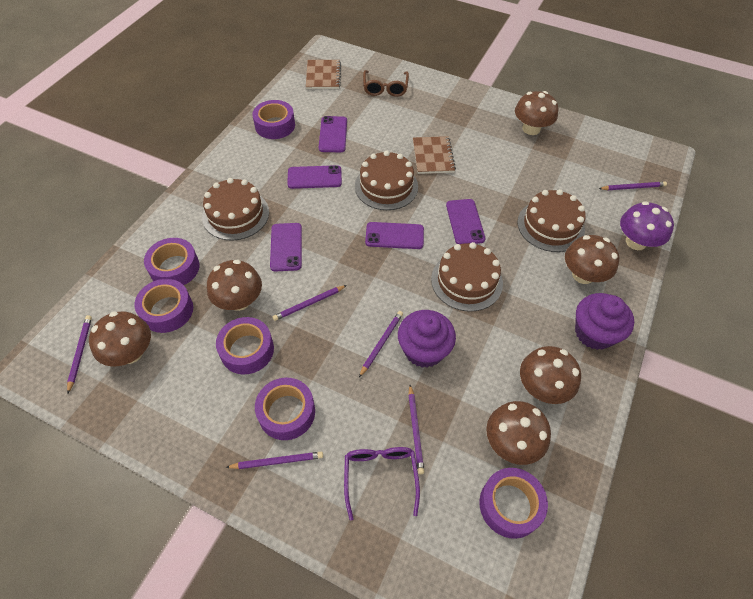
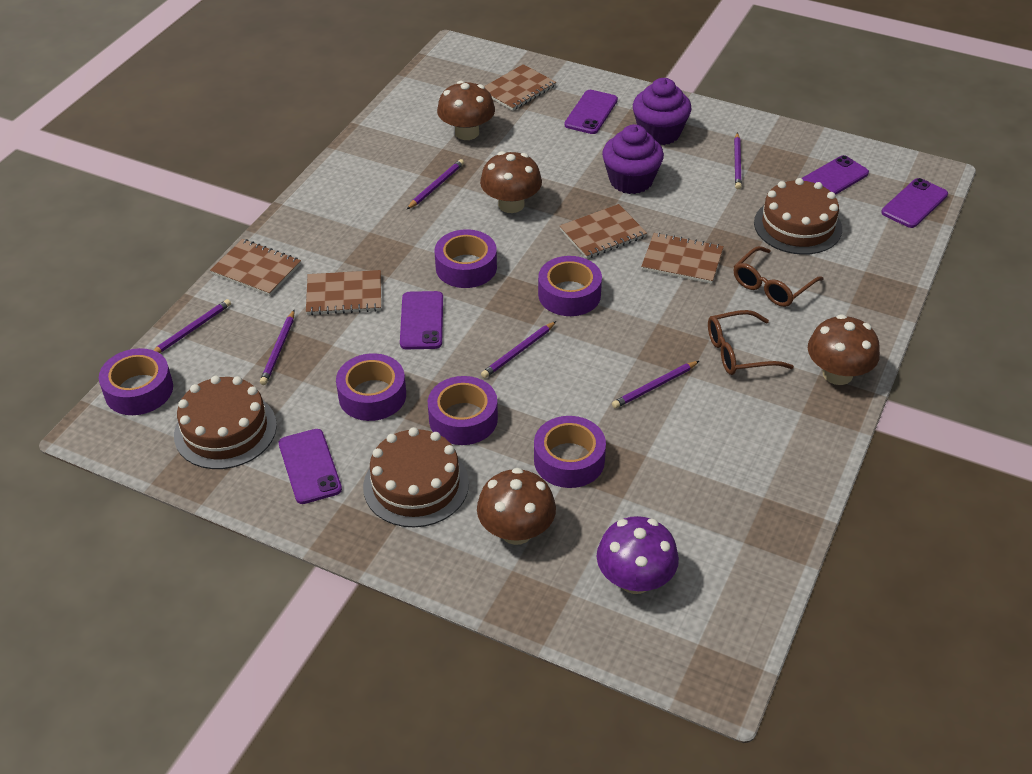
brown cake: [202,178,269,240] [355,151,418,210] [431,242,503,312] [517,189,586,252] = 4 -> [174,376,277,469] [363,427,469,527] [754,178,842,255] = 3
brown glasses: [363,70,409,97] = 1 -> [708,310,794,375] [734,246,823,307] = 2
brown mushroom: [89,312,151,367] [207,260,262,311] [486,401,551,465] [515,91,558,135] [520,346,581,404] [565,235,619,284] = 6 -> [437,81,495,140] [477,468,556,545] [480,151,542,213] [808,314,880,385] = 4
brown notebook: [306,60,341,89] [413,136,456,174] = 2 -> [210,239,301,296] [306,270,381,315] [484,64,556,111] [560,204,647,259] [641,233,724,284] = 5
purple glasses: [344,447,420,521] = 1 -> none = 0

